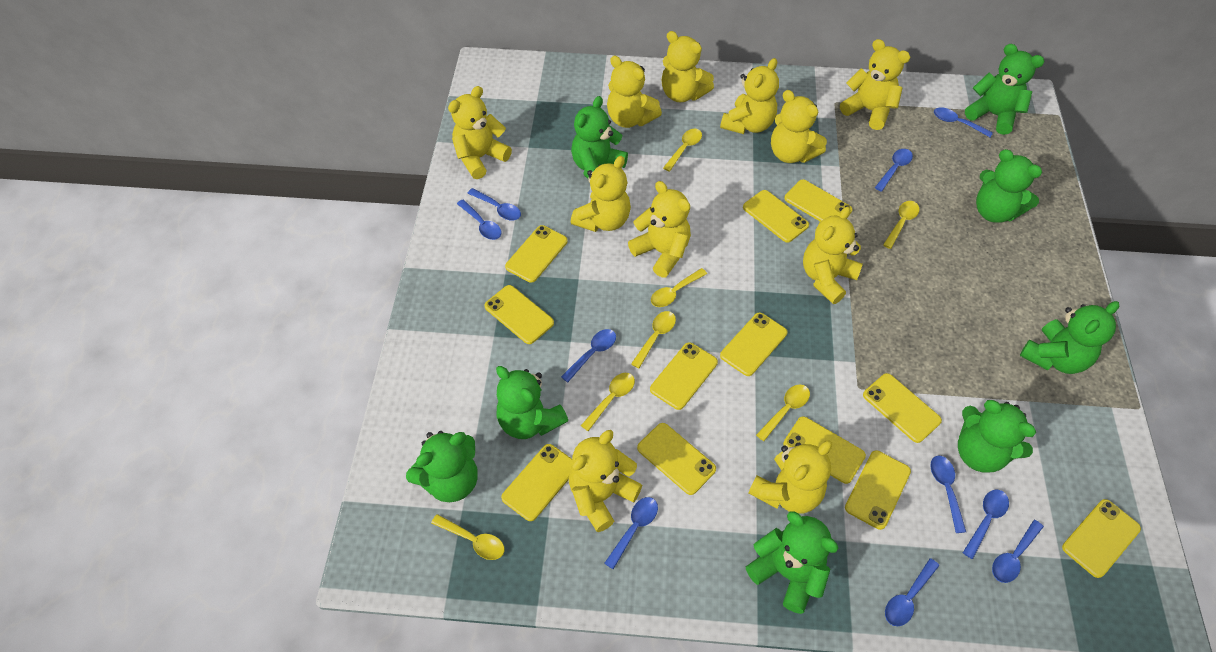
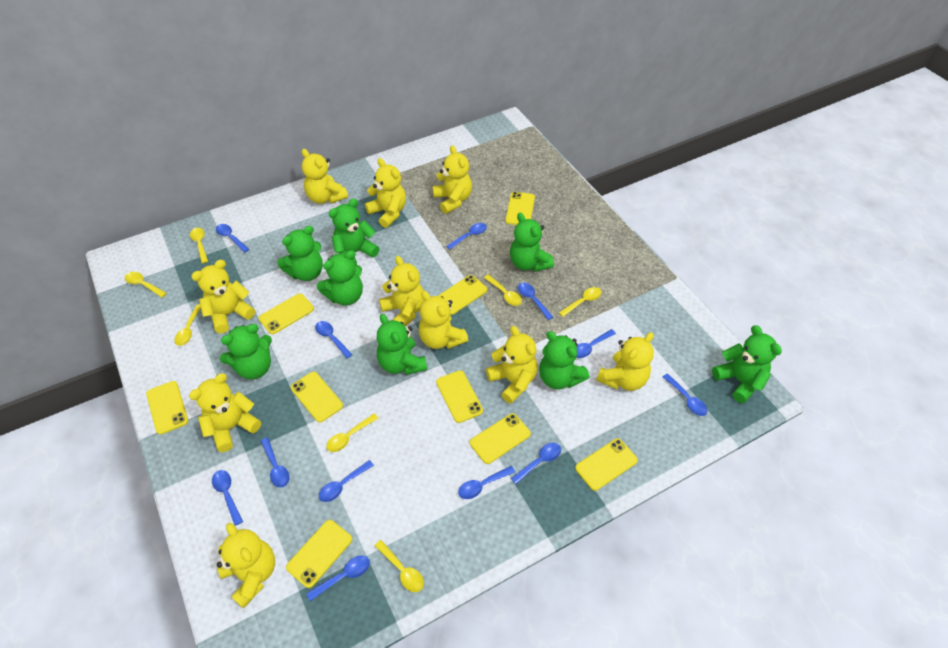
blue spoon: [457,200,501,240] [467,188,521,220] [561,329,616,382] [604,497,658,569] [875,149,913,192] [885,558,939,626] [930,456,966,533] [934,107,993,137] [963,490,1009,559] [992,520,1044,583] = 10 -> [212,470,243,526] [216,224,249,253] [261,437,289,487] [306,555,370,601] [315,321,353,358] [319,460,374,502] [446,223,487,250] [458,466,515,499] [511,443,561,484] [518,283,553,320] [576,329,616,358] [663,374,707,416] = 12
yellow phone: [484,285,554,344] [501,444,572,521] [505,225,568,283] [637,423,716,495] [650,342,718,410] [720,313,787,376] [743,190,809,243] [783,416,866,484] [784,179,853,222] [845,450,911,530] [863,373,942,443] [1062,499,1141,578] = 12 -> [146,381,188,435] [259,293,314,334] [286,520,352,588] [291,372,343,423] [436,370,483,423] [438,275,487,315] [470,413,531,464] [505,192,535,225] [575,438,638,491] = 9
yellow teddy bear: [448,86,512,179] [569,430,642,532] [571,156,631,232] [607,56,662,128] [628,181,691,278] [661,31,714,102] [720,58,779,134] [748,440,832,514] [771,90,827,163] [803,206,863,304] [840,39,910,130] = 11 -> [189,373,261,452] [191,260,255,333] [217,523,275,609] [302,149,348,204] [365,158,406,228] [379,256,424,326] [418,291,468,349] [433,145,472,214] [486,326,538,404] [596,332,654,391] = 10

